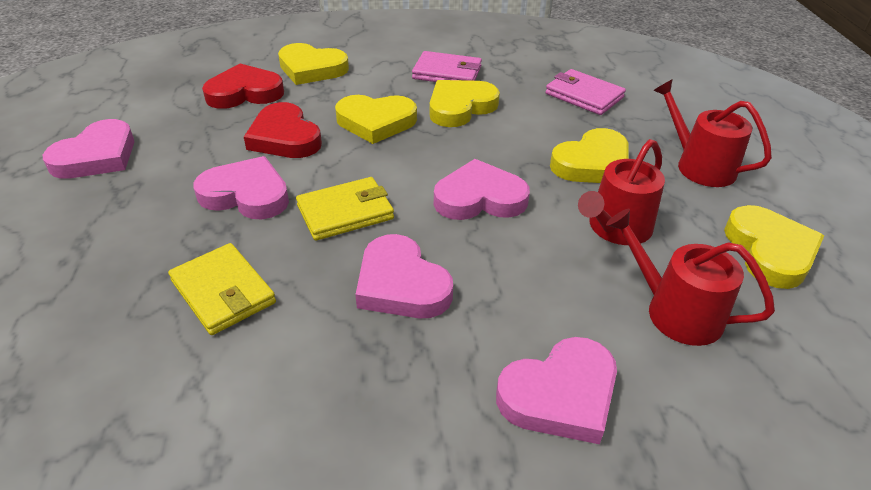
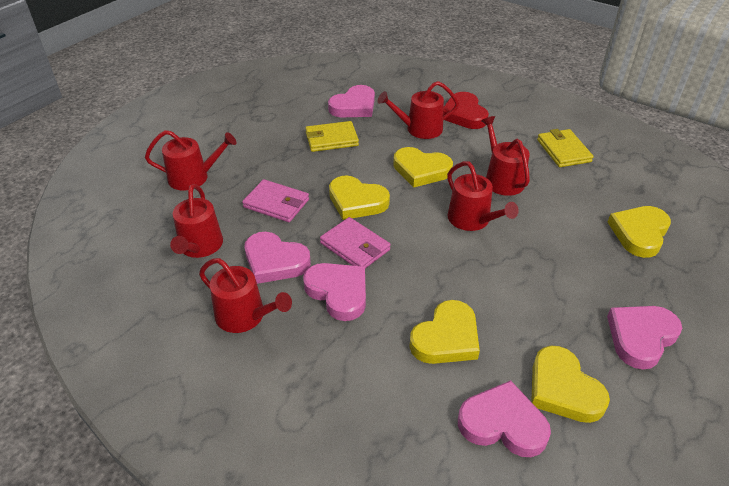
red heart: [202,64,284,109] [244,102,322,158] = 2 -> [443,92,489,129] = 1
red watering can: [578,139,665,245] [606,209,775,346] [653,80,772,187] = 3 -> [145,130,237,190] [170,184,223,258] [199,258,292,333] [378,81,459,139] [447,161,519,231] [481,116,530,196] = 6

